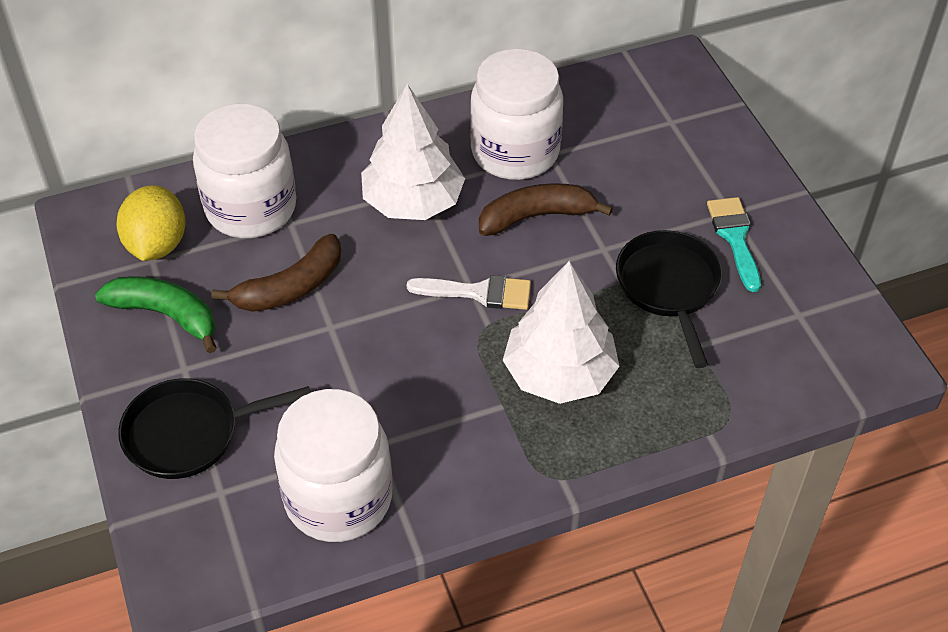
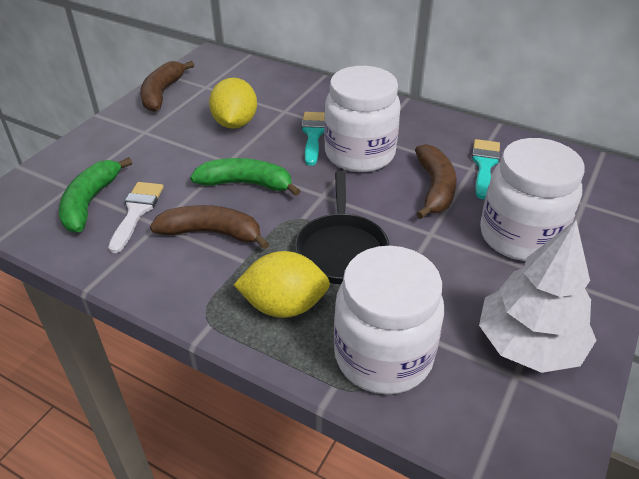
black pan: [118,378,311,479] [616,230,722,368] = 2 -> [295,171,390,284] = 1
brown banana: [211,234,341,312] [479,183,613,236] = 2 -> [140,61,194,112] [150,205,269,249] [415,144,457,219] = 3
green banana: [95,276,217,353] = 1 -> [59,157,132,232] [190,158,300,196] = 2
turquoise brush: [707,197,761,292] = 1 -> [302,112,325,166] [472,139,500,199] = 2
white tree: [361,84,465,220] [503,261,620,404] = 2 -> [479,220,597,373] = 1
yellow lemon: [116,185,186,261] = 1 -> [209,78,257,129] [234,251,330,318] = 2

